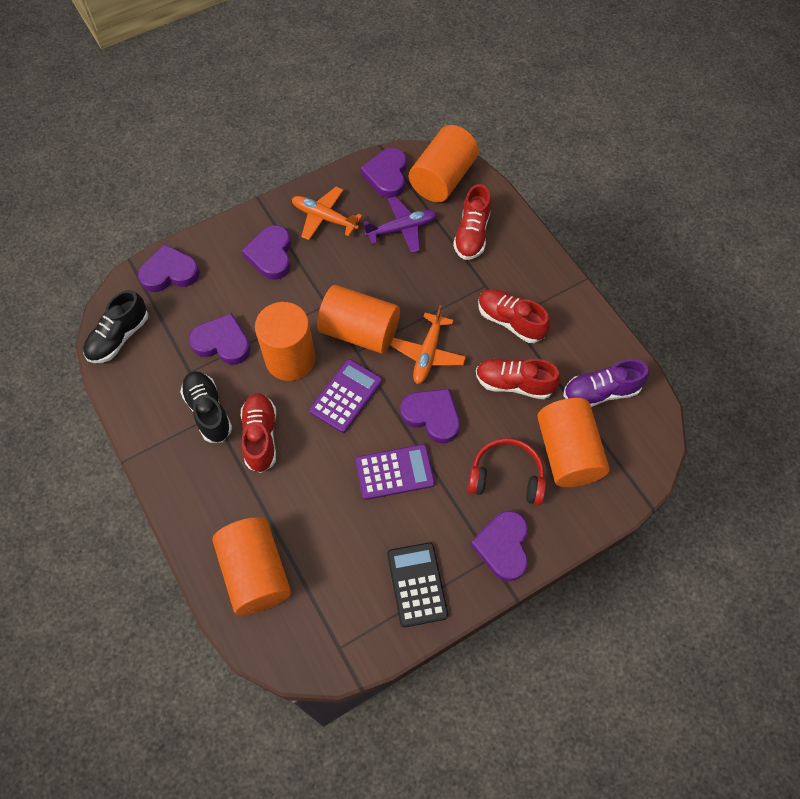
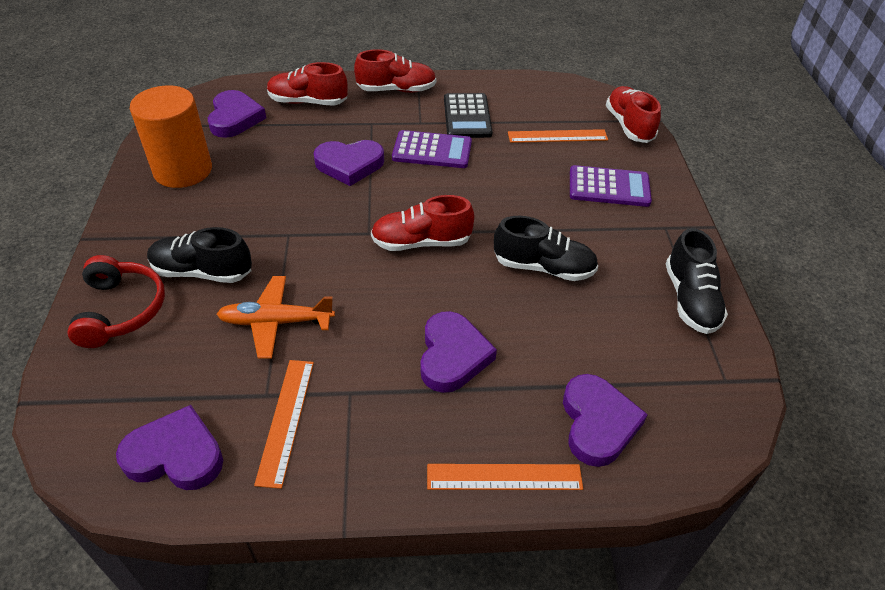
black shoe: [83,290,148,363] [180,371,232,443] = 2 -> [147,227,252,283] [494,216,598,281] [666,228,728,334] = 3
orange cylinder: [213,517,291,615] [255,302,315,381] [317,285,400,354] [409,125,479,202] [537,398,610,487] = 5 -> [130,85,212,188] = 1
orange plane: [292,187,362,240] [390,305,466,384] = 2 -> [217,276,335,359] = 1
orange ruler: none = 0 -> [254,360,314,489] [427,464,583,490] [508,129,608,143] = 3
purple heart: [138,244,200,292] [189,313,251,365] [242,225,291,280] [361,148,407,198] [400,389,460,443] [470,511,528,581] = 6 -> [116,405,223,490] [208,90,266,138] [314,140,384,186] [420,311,497,393] [563,374,648,467] = 5
purple plane: [363,196,437,253] = 1 -> none = 0
purple shoe: [563,359,649,407] = 1 -> none = 0

